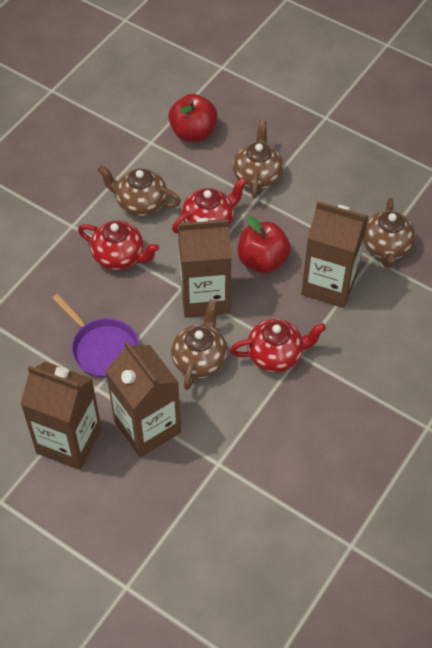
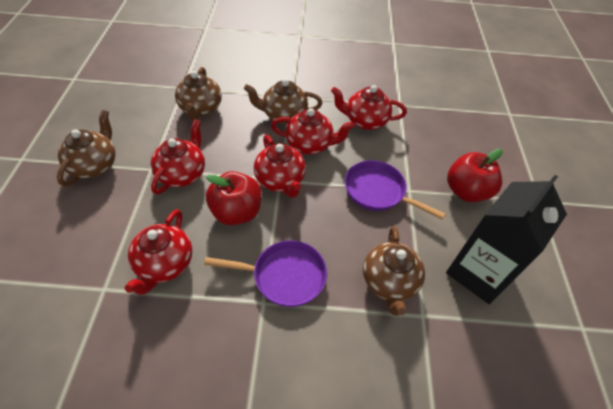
black carton: none = 0 -> [446,175,567,304] = 1
brown carton: [21,361,102,470] [105,341,181,457] [178,218,232,318] [301,201,368,308] = 4 -> none = 0
purple pan: [52,294,139,378] = 1 -> [204,240,327,307] [345,160,445,219] = 2
red teapot: [78,220,159,270] [172,177,247,234] [230,319,326,372] = 3 -> [125,209,192,295] [151,119,205,195] [254,135,306,198] [271,108,354,155] [331,85,407,130] = 5

